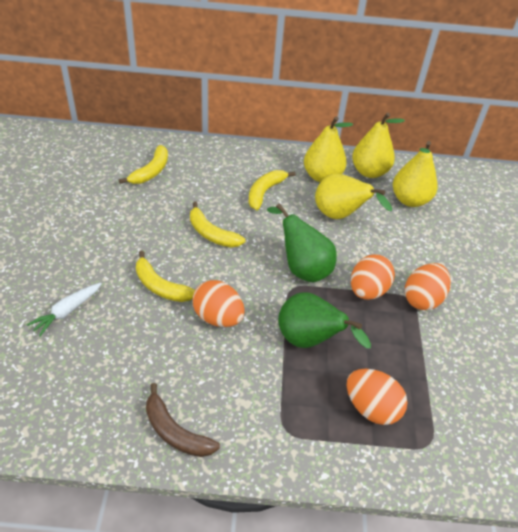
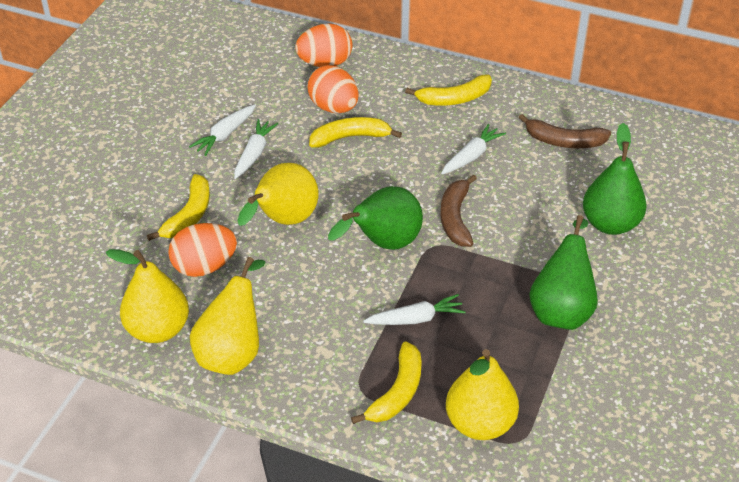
brown banana: [146,383,220,457] = 1 -> [440,174,477,247] [518,114,611,148] = 2
green pear: [267,203,337,282] [278,292,371,348] = 2 -> [328,186,423,250] [529,215,598,330] [583,123,647,235] = 3
orange egg: [193,280,245,327] [347,369,408,425] [351,254,395,300] [405,263,451,310] = 4 -> [168,223,237,277] [295,23,352,67] [307,65,359,113] = 3
white carrot: [27,283,102,337] = 1 -> [189,104,256,156] [234,119,278,179] [363,294,466,325] [441,124,506,174] = 4

